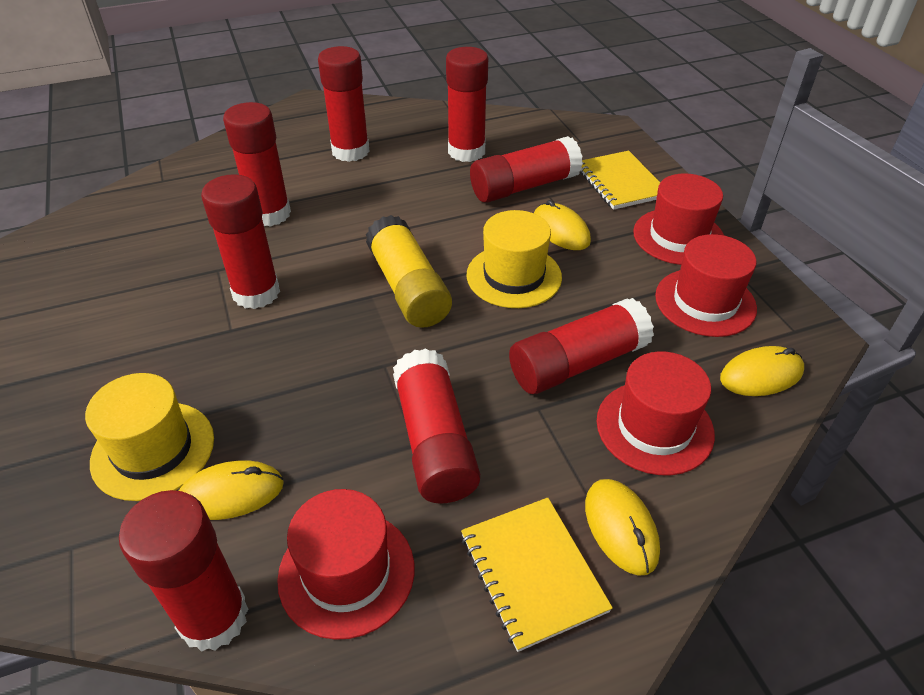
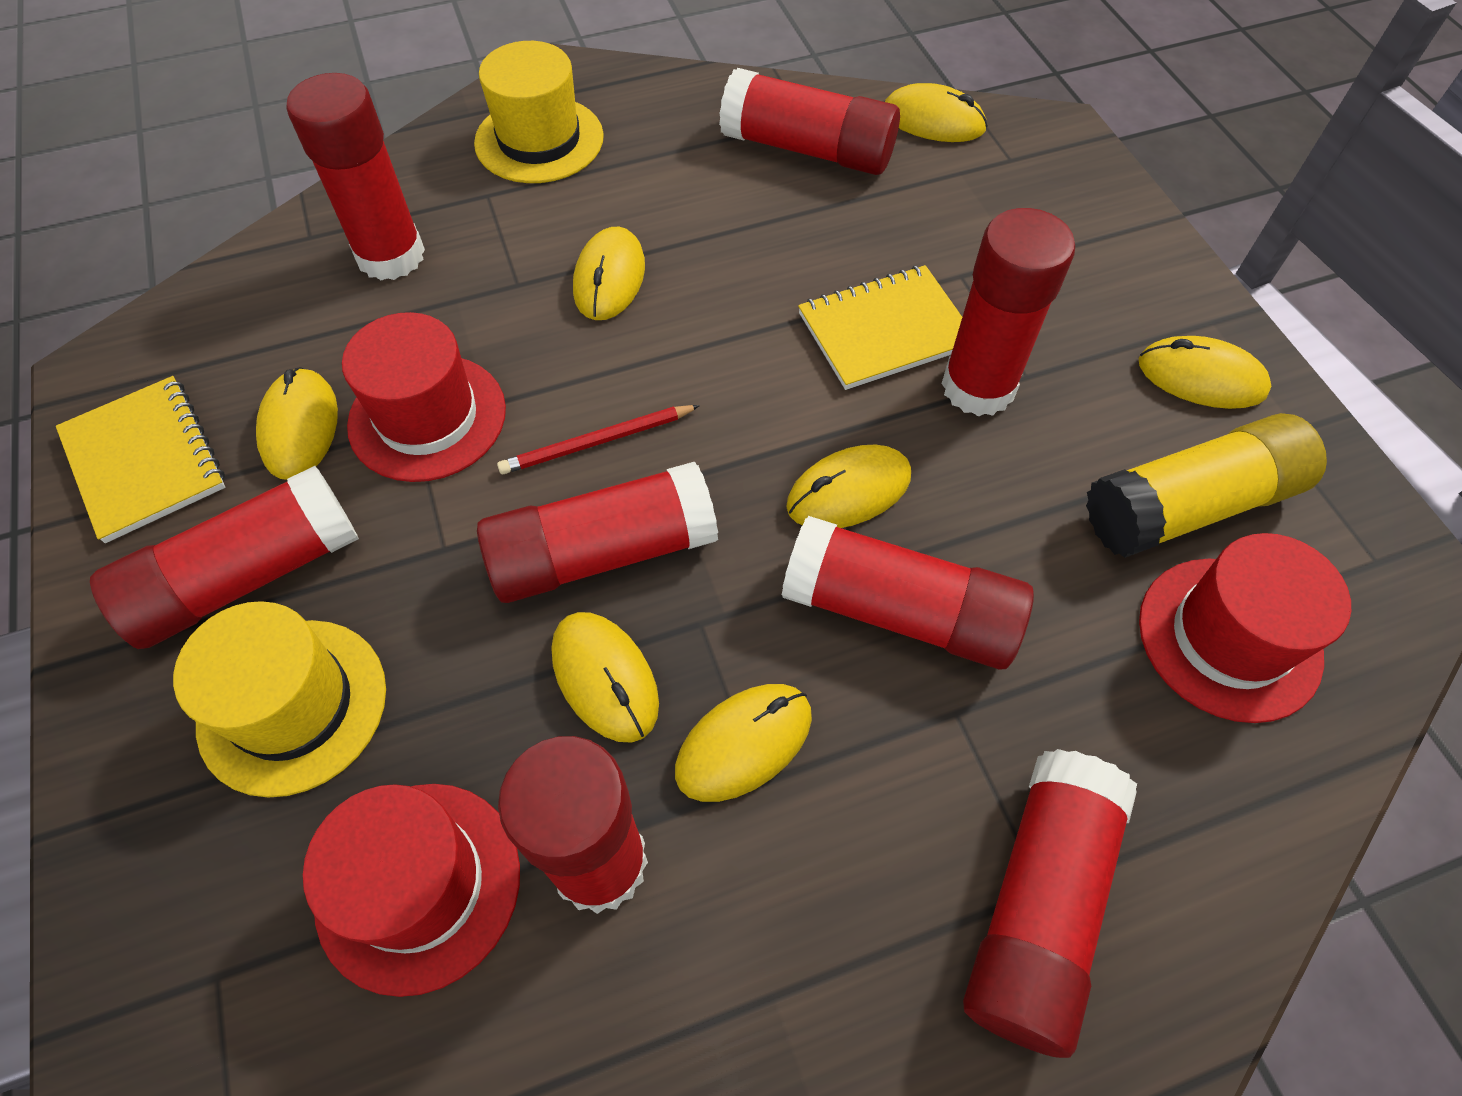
red hat: [277,489,414,640] [596,352,715,475] [633,173,724,265] [655,234,757,337] = 4 -> [303,784,520,997] [342,312,506,482] [1139,533,1351,723] = 3
red pencil: none = 0 -> [497,405,700,474] = 1
yellow mouse: [179,460,284,520] [534,200,591,250] [585,479,660,576] [720,346,804,396] = 4 -> [256,367,338,480] [552,612,659,743] [573,227,645,320] [675,684,812,802] [786,445,911,528] [885,83,987,142] [1138,336,1271,409] = 7

